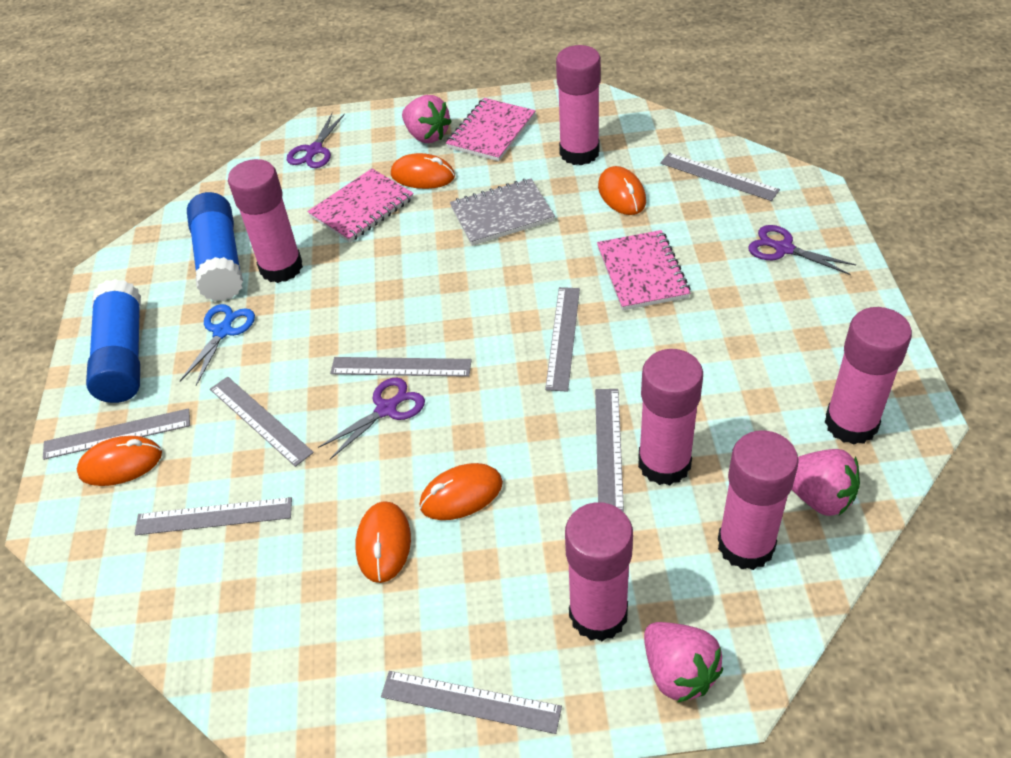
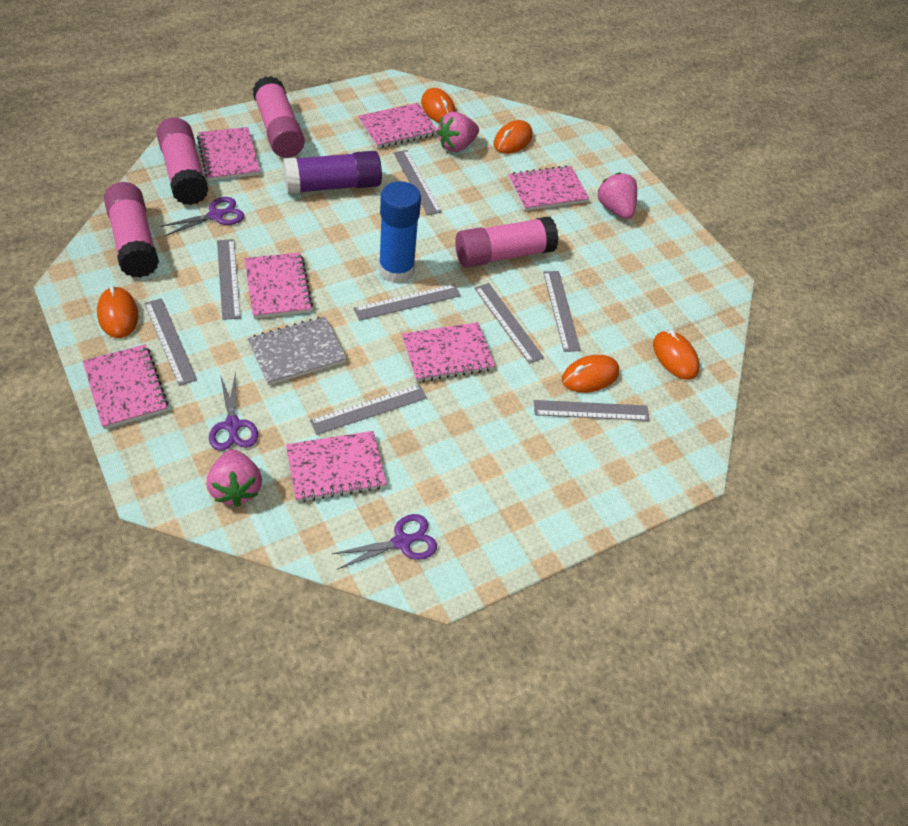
blue glue stick: [86,279,141,403] [187,192,243,301] = 2 -> [379,181,421,283] = 1
blue scissors: [180,304,255,386] = 1 -> none = 0
pink glue stick: [228,159,303,283] [556,45,601,165] [565,502,633,641] [638,349,703,485] [718,430,799,570] [825,307,912,445] = 6 -> [104,182,159,278] [156,117,209,205] [253,76,305,158] [455,217,559,268] = 4
pink notebook: [308,169,414,242] [446,98,536,161] [597,230,691,311] = 3 -> [83,344,168,429] [197,127,260,181] [244,253,313,318] [286,431,387,502] [358,103,437,149] [402,322,495,382] [508,165,589,211] = 7
purple glue stick: none = 0 -> [283,151,382,194] = 1

